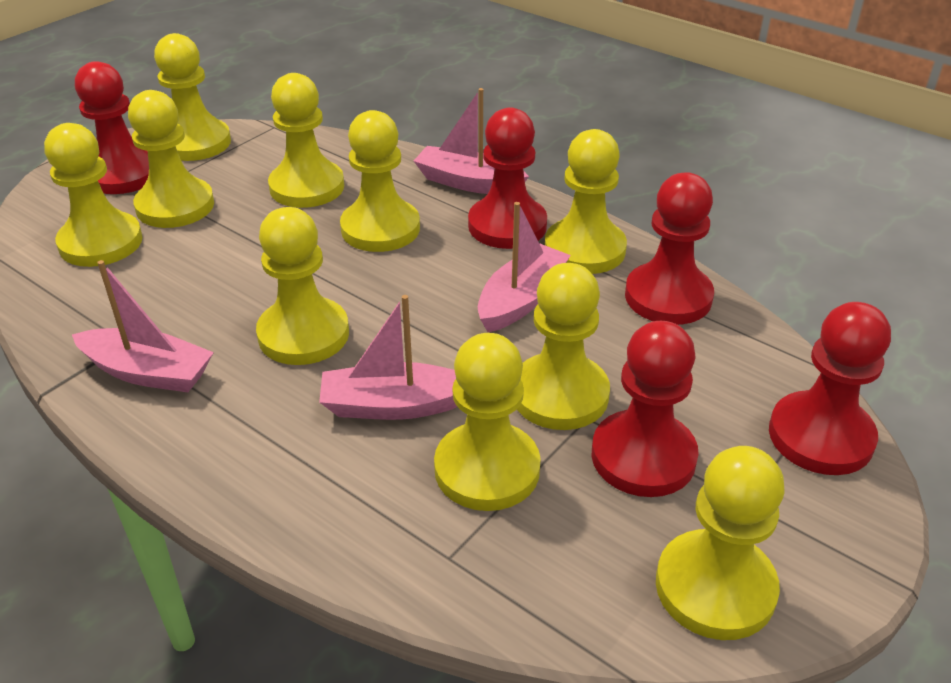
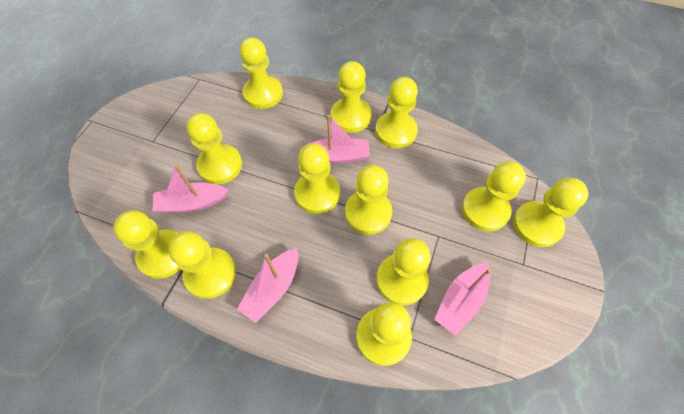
red pawn: [75,61,149,194] [468,107,547,249] [592,321,699,497] [625,172,714,325] [769,302,891,475] = 5 -> none = 0
yellow pawn: [44,123,143,267] [128,90,214,228] [154,33,231,161] [256,207,349,365] [268,73,344,208] [340,110,420,252] [434,333,541,511] [517,263,610,430] [545,129,627,274] [656,446,785,640] = 10 -> [113,210,180,279] [168,231,236,299] [186,113,242,184] [240,38,283,109] [294,144,340,214] [331,61,372,133] [345,165,392,235] [356,302,412,366] [375,77,418,148] [376,238,431,305] [462,162,526,232] [513,178,588,247] = 12

